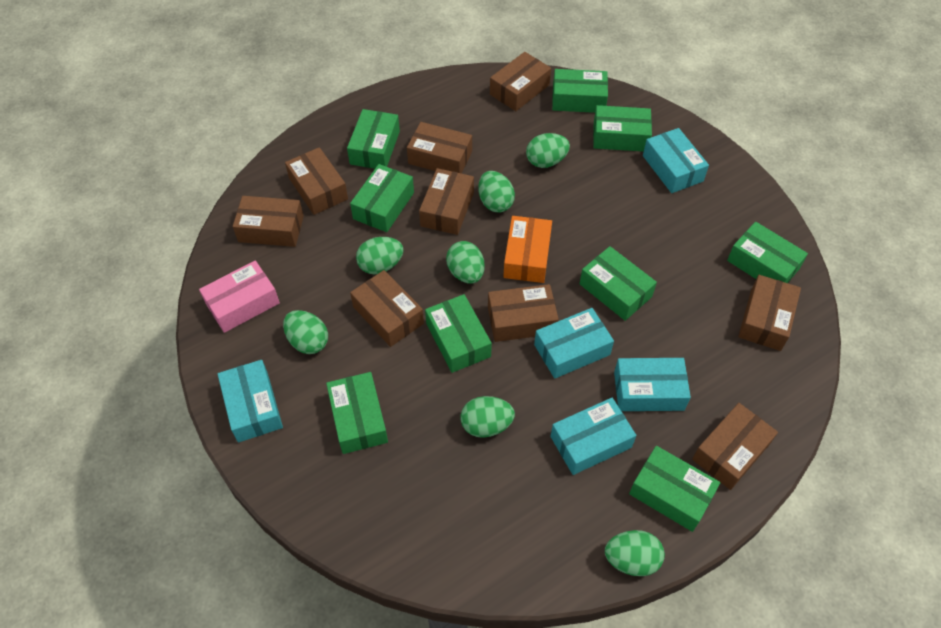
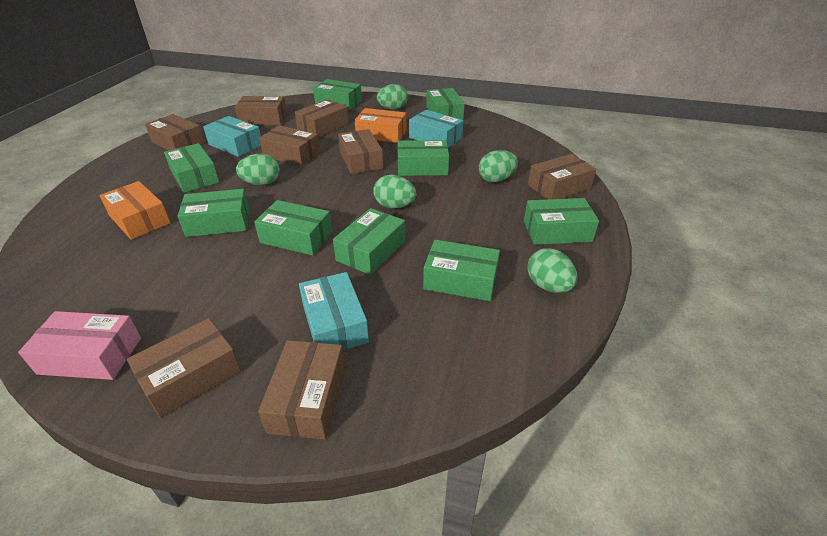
brown box: [233,196,304,247] [285,147,348,215] [350,270,424,347] [407,122,472,174] [419,168,474,235] [488,284,559,342] [490,52,551,111] [692,403,778,490] [738,275,801,351] = 9 -> [127,318,241,418] [145,114,205,151] [235,96,287,125] [258,340,345,440] [259,125,320,166] [295,99,349,137] [338,129,383,174] [528,154,596,200] = 8
green egg: [283,310,328,354] [356,237,404,274] [446,241,485,283] [461,396,515,438] [478,171,515,213] [526,133,570,168] [605,530,665,576] = 7 -> [236,154,280,185] [373,175,416,209] [377,84,408,109] [479,150,518,182] [527,248,577,293] = 5
orange box: [503,216,552,283] = 1 -> [99,181,171,240] [355,108,406,143] = 2
turquoise box: [218,360,283,442] [534,308,614,379] [550,398,636,475] [614,358,691,411] [643,128,709,193] = 5 -> [203,116,261,157] [299,272,369,350] [409,110,463,148] = 3

